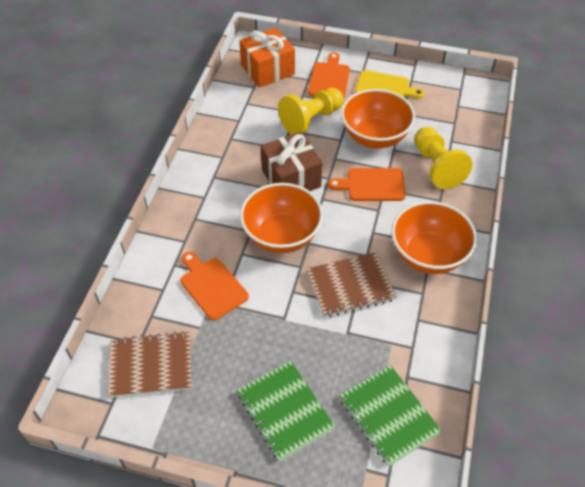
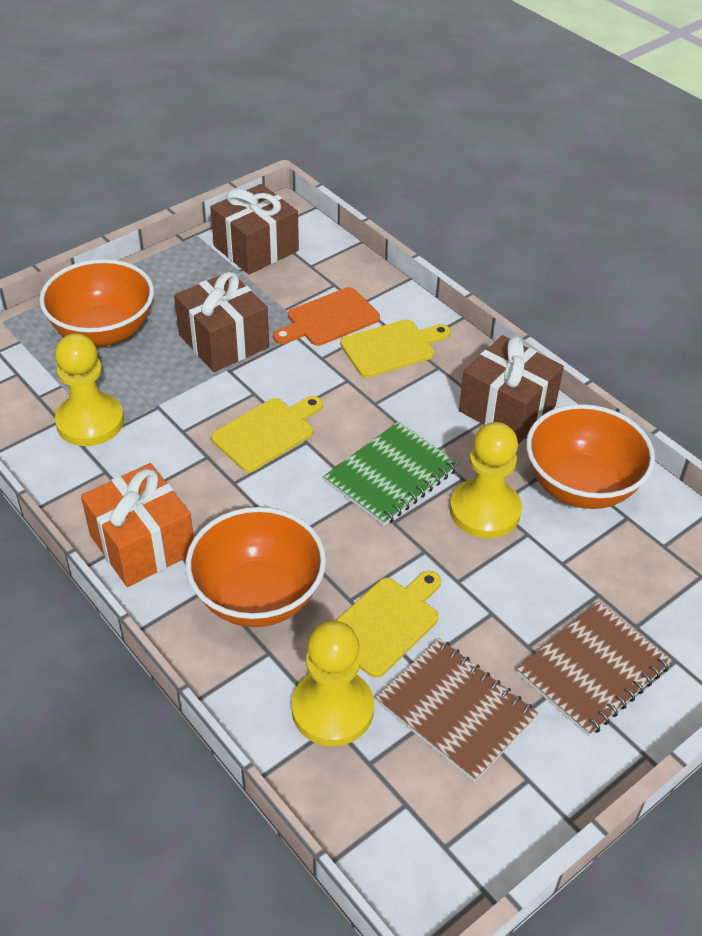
brown gift: [261,132,322,191] = 1 -> [174,271,269,372] [210,184,299,274] [459,335,564,443] = 3
green notebook: [237,361,335,462] [339,365,442,467] = 2 -> [324,422,459,526] = 1
orange cutting board: [180,252,249,320] [308,52,350,98] [328,168,406,201] = 3 -> [273,287,380,346] = 1
yellow cutting board: [355,70,425,98] = 1 -> [211,396,323,472] [336,571,441,678] [340,319,451,378] = 3
yellow pawn: [278,88,344,135] [414,127,473,189] = 2 -> [55,333,124,446] [291,621,374,746] [450,422,522,538] = 3

